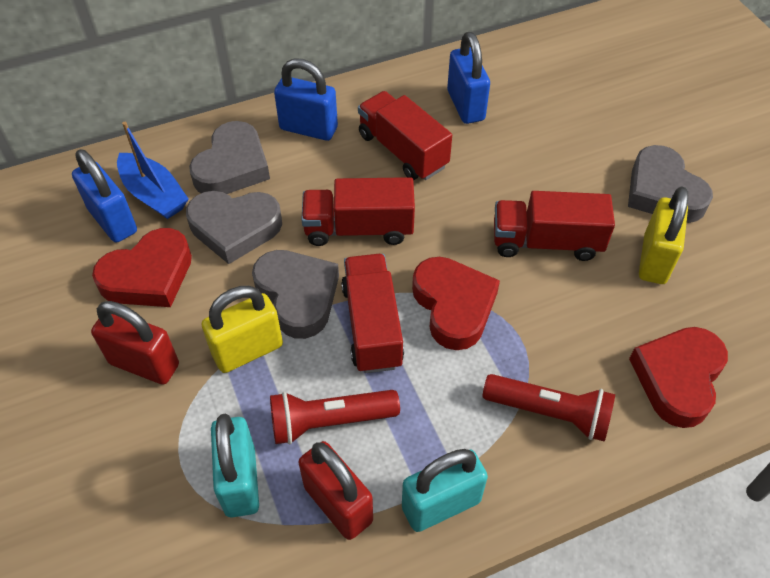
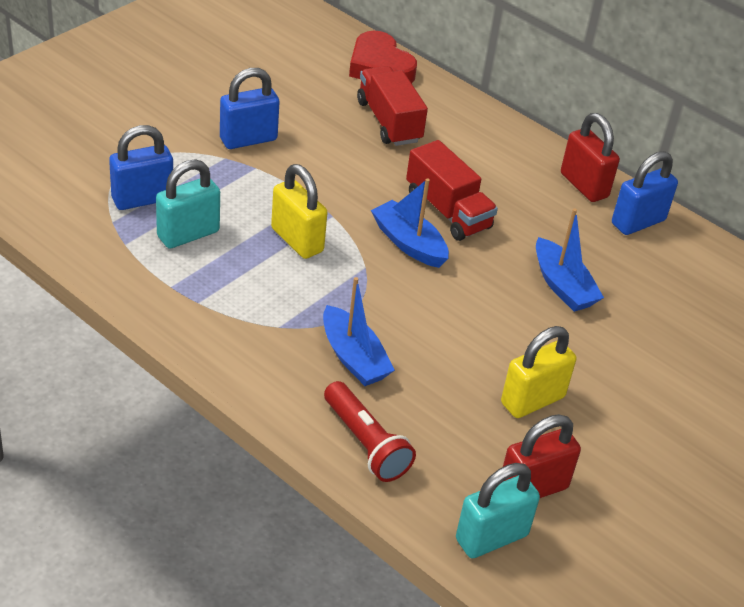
blue boat: [117,122,188,219] = 1 -> [323,277,395,386] [371,178,449,268] [536,208,604,312] = 3
grey heart: [186,191,282,264] [189,121,270,194] [252,250,339,339] [628,145,713,223] = 4 -> none = 0
red flashlight: [270,390,400,444] [483,374,615,442] = 2 -> [324,381,416,482] = 1
red heart: [92,228,192,307] [412,257,500,350] [629,327,728,428] = 3 -> [349,31,417,84] = 1
red truck: [301,177,415,246] [341,254,404,373] [358,91,452,180] [494,191,615,261] = 4 -> [357,66,428,146] [406,140,498,241] = 2

